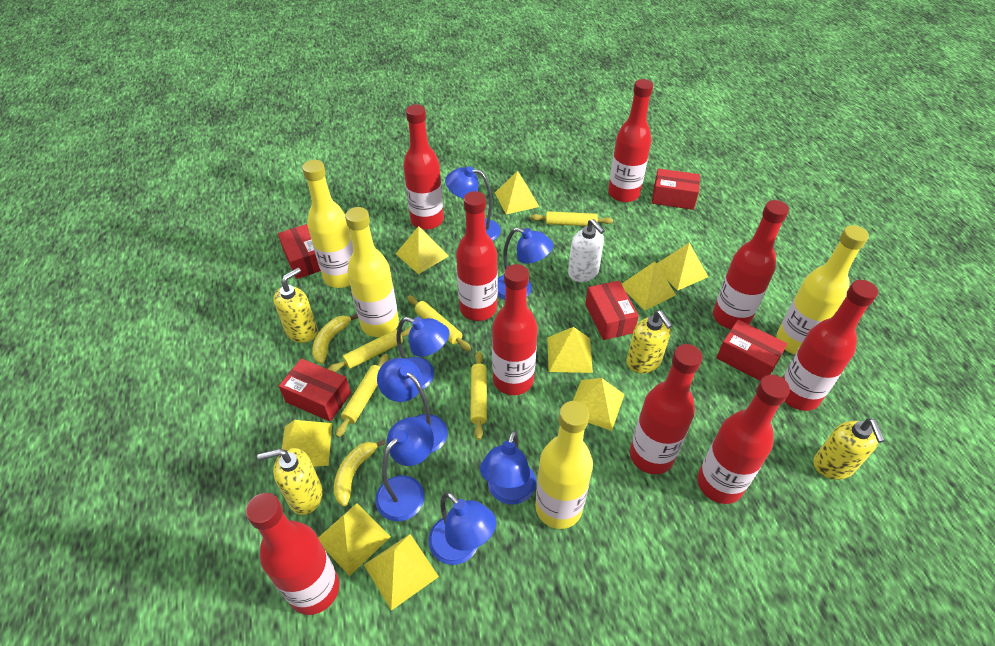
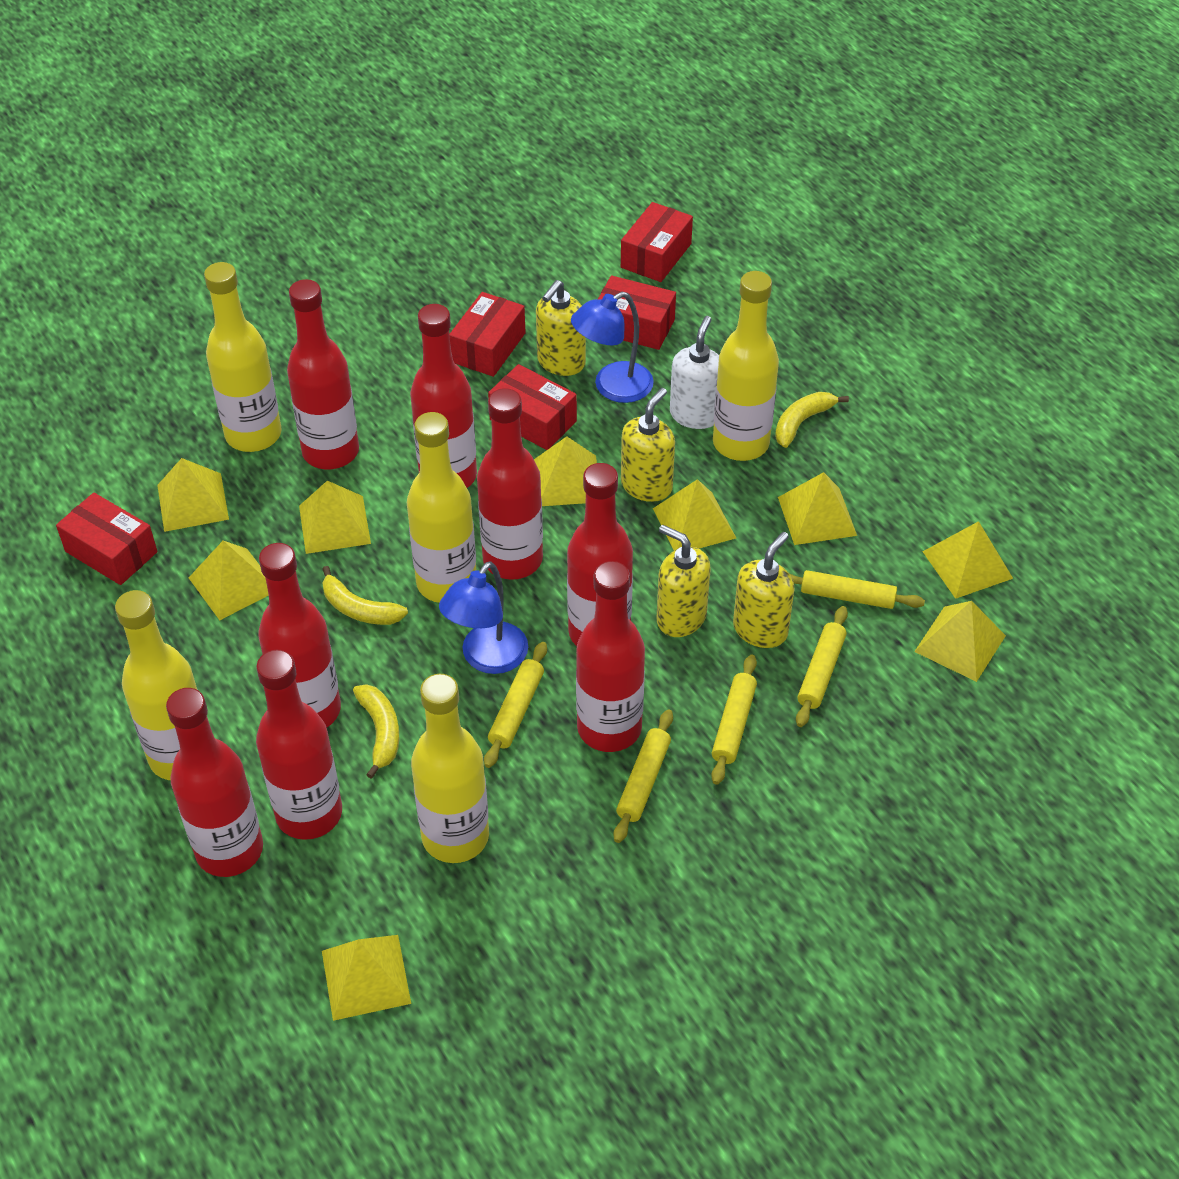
blue lamp: [375,417,434,521] [377,358,448,453] [397,317,450,389] [428,492,496,565] [445,166,501,241] [480,431,536,505] [497,228,553,300] = 7 -> [439,561,528,674] [571,292,654,403] = 2
red bottle: [246,493,339,615] [403,104,444,230] [456,191,498,321] [492,264,538,395] [608,79,653,202] [630,344,702,474] [697,375,790,504] [713,200,789,329] [782,280,878,411] = 9 -> [166,688,263,877] [256,650,342,840] [258,543,341,728] [287,279,359,469] [410,304,477,488] [477,388,543,580] [567,463,633,646] [576,561,645,752] = 8
yellow banana: [312,314,358,364] [334,440,386,506] = 2 -> [322,566,408,625] [353,684,399,779] [775,392,849,448] = 3
yellow bottle: [302,160,353,288] [345,207,399,337] [535,401,593,529] [776,225,869,355] = 4 -> [115,590,198,780] [204,262,282,452] [407,412,477,603] [411,674,489,863] [713,271,779,461] = 5

